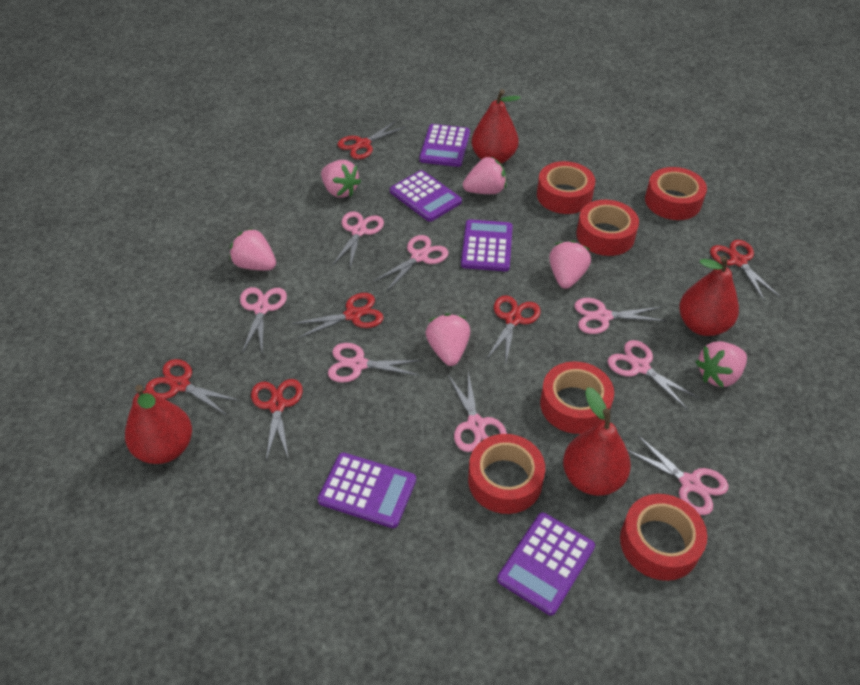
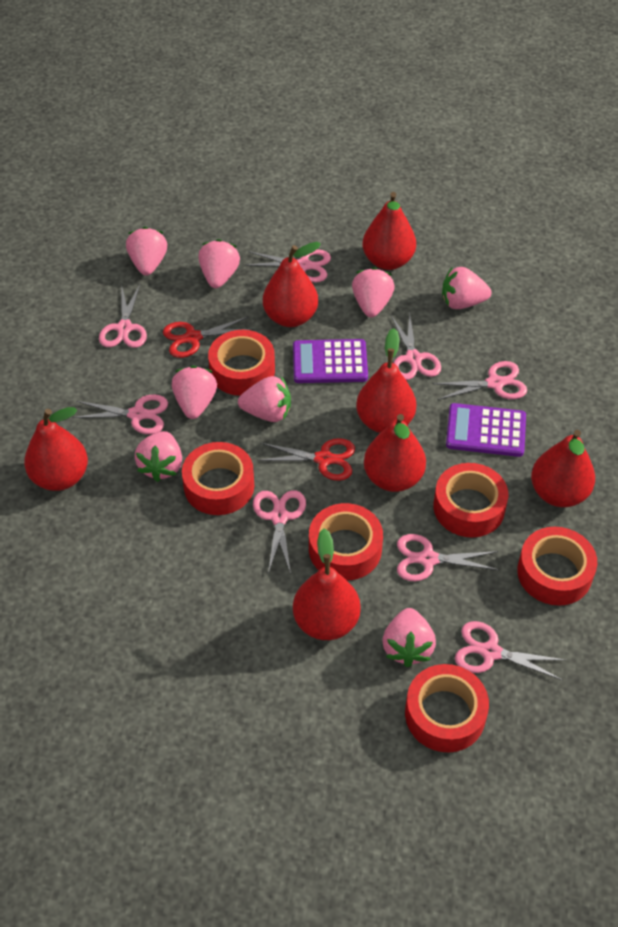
pink strawberry: [230,228,276,270] [321,160,361,198] [426,313,470,366] [463,157,506,194] [549,240,591,289] [695,341,747,387] = 6 -> [126,227,167,276] [135,431,182,482] [172,366,217,419] [198,239,240,288] [238,376,291,422] [352,267,395,318] [382,608,436,667] [442,267,491,309] = 8
purple calculator: [317,453,416,528] [390,170,462,222] [419,124,470,167] [461,219,513,271] [497,513,595,615] = 5 -> [293,339,368,383] [446,403,526,457] = 2
red pear: [125,385,192,464] [471,89,521,164] [563,387,631,496] [679,256,739,336] = 4 -> [24,407,88,491] [263,242,321,327] [293,528,361,640] [356,328,416,433] [363,192,416,270] [364,414,426,492] [531,430,595,507] = 7
red scissors: [145,359,240,415] [251,379,303,460] [292,293,384,338] [337,121,405,159] [486,295,541,366] [710,240,780,301] = 6 -> [163,316,254,358] [257,438,355,481] = 2

